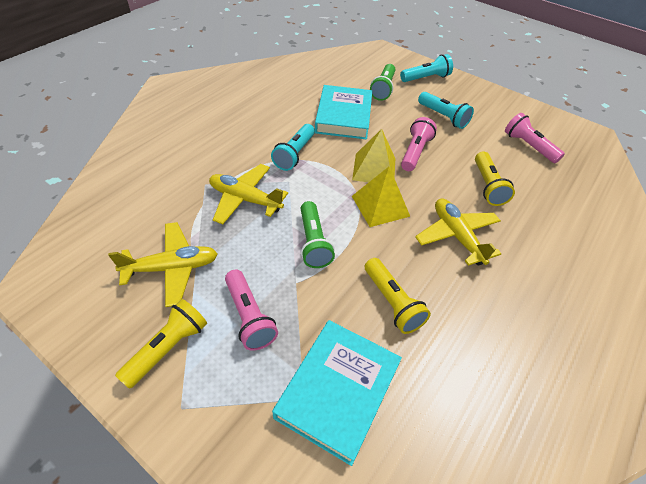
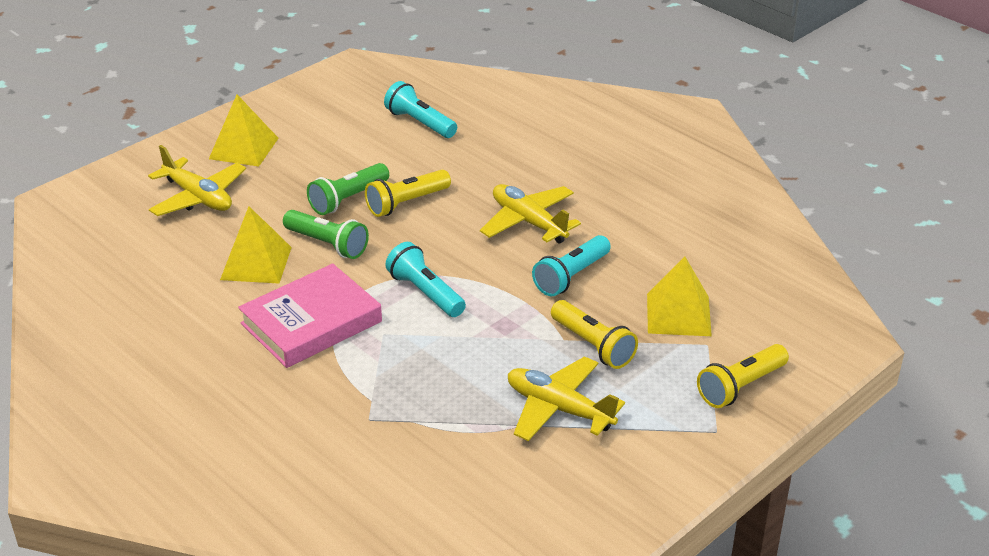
pink book: none = 0 -> [238,264,382,368] = 1
pink flashlight: [225,269,278,351] [401,117,437,171] [505,113,565,163] = 3 -> none = 0
turquoise book: [272,320,402,466] [315,85,372,139] = 2 -> none = 0
yellow pyramid: [352,129,395,182] [352,167,410,227] = 2 -> [209,94,279,167] [220,206,292,283] [647,256,712,336] = 3

